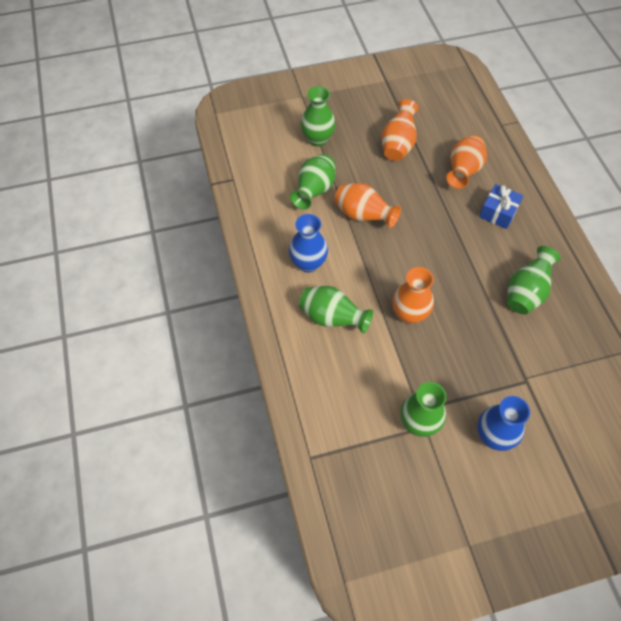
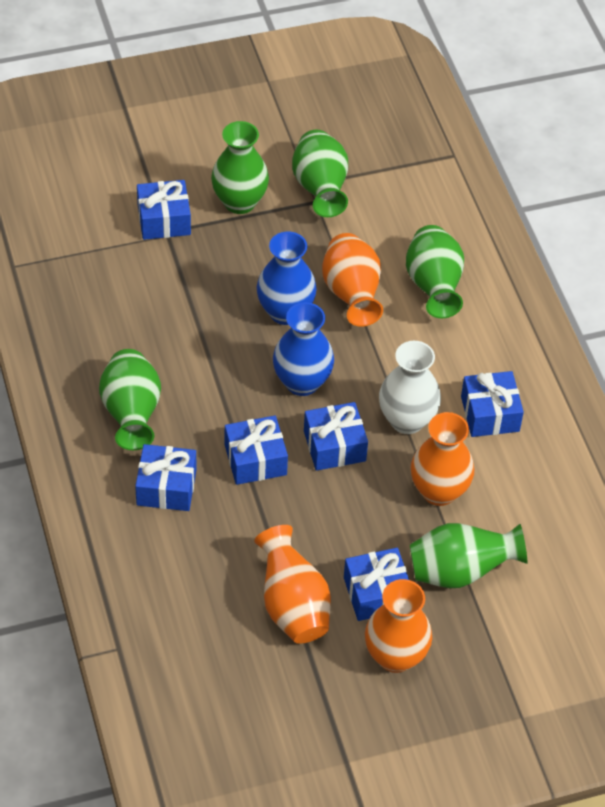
blue gift: [479,184,523,229] = 1 -> [135,444,197,511] [137,180,191,240] [225,416,288,485] [304,402,368,471] [344,548,409,621] [461,371,524,437] = 6
white vase: none = 0 -> [379,341,441,434] = 1

